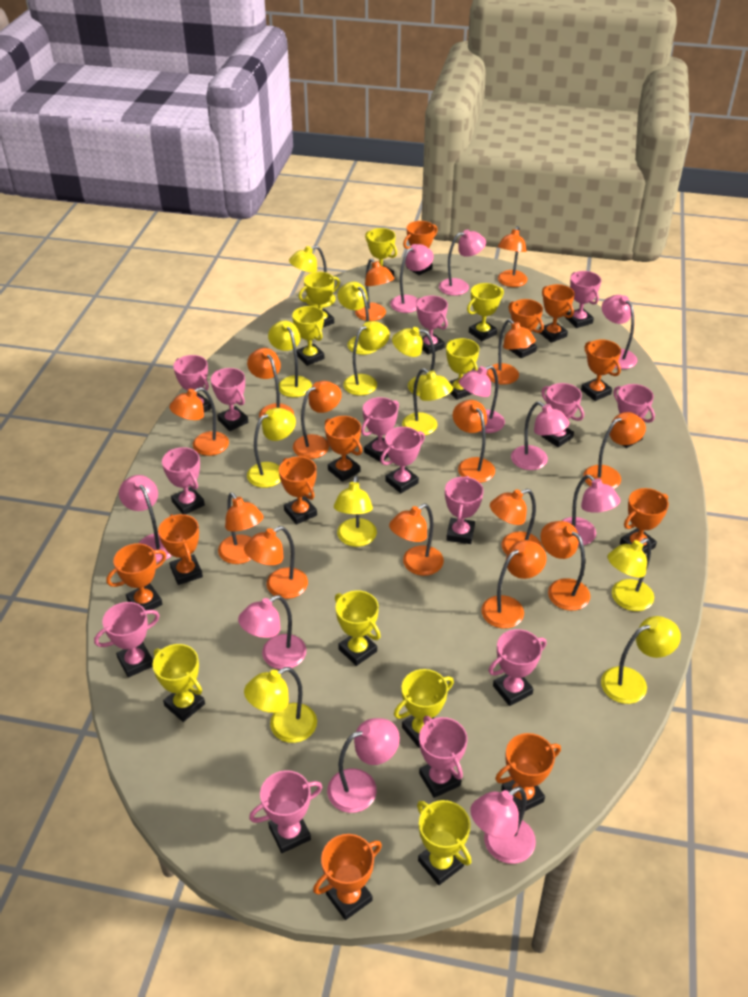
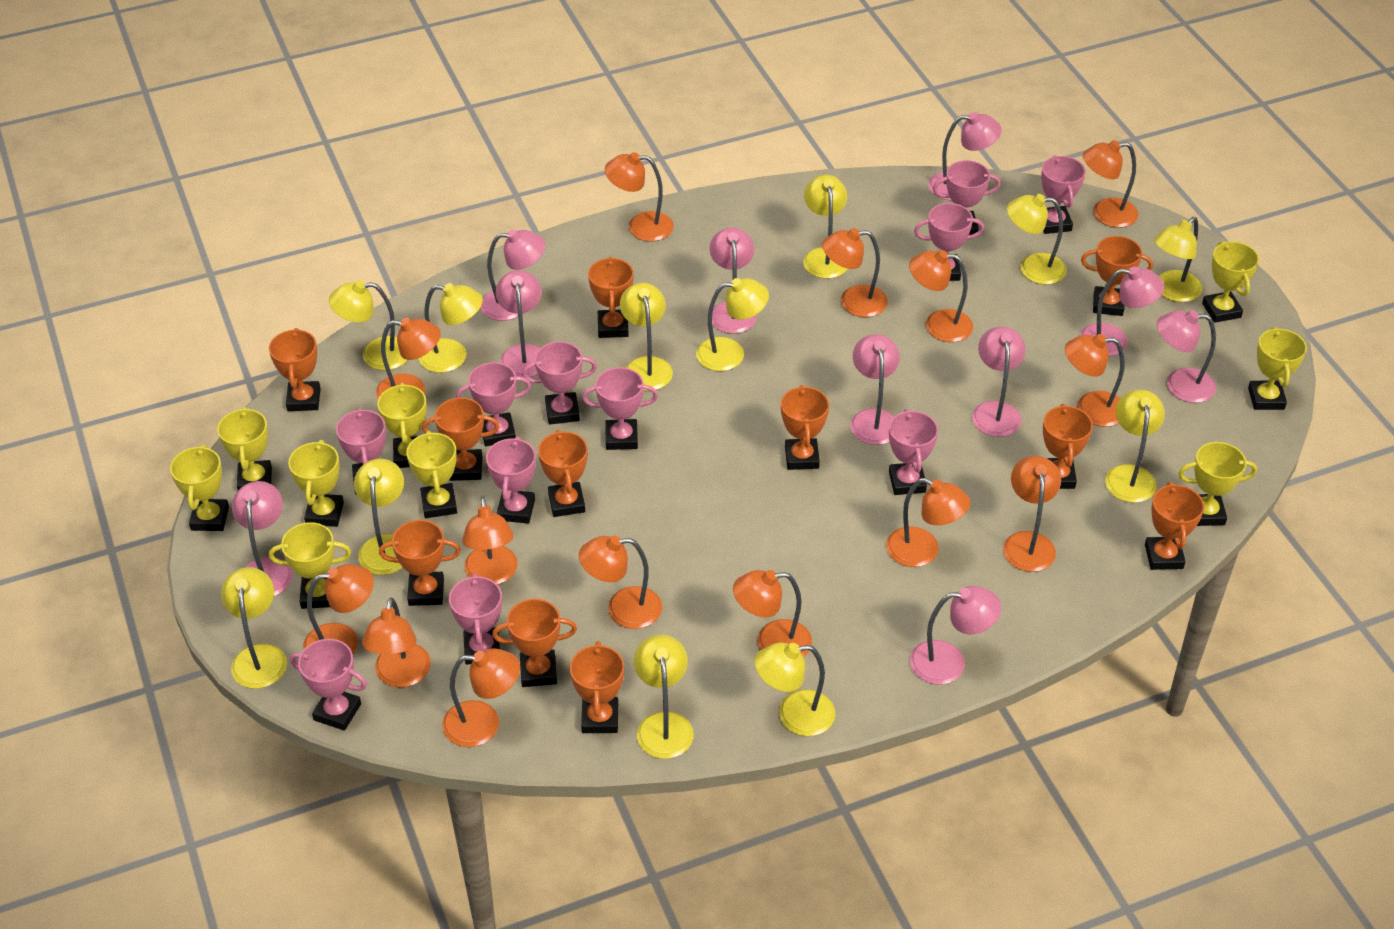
pink trophy: [94,602,160,678] [162,447,205,515] [173,355,212,413] [211,368,248,431] [249,770,322,853] [361,397,399,462] [380,427,425,493] [416,295,448,355] [419,716,468,798] [445,476,484,544] [488,629,547,706] [541,383,584,447] [566,271,601,328] [613,384,655,448] = 14 -> [290,639,367,731] [336,408,386,495] [449,573,502,665] [456,362,531,446] [486,436,536,524] [522,342,597,425] [582,367,658,450] [889,409,938,495] [914,203,984,281] [933,160,1000,235] [1041,155,1086,234] = 11
yellow lamp: [244,667,317,743] [247,408,296,488] [268,321,312,397] [289,245,336,308] [334,476,377,547] [337,282,377,355] [343,321,390,396] [392,327,435,396] [402,368,453,435] [601,616,681,704] [607,538,654,611] = 11 -> [221,567,287,689] [329,280,407,370] [354,459,404,575] [418,283,483,373] [620,283,673,391] [634,634,694,759] [696,278,769,371] [754,642,835,736] [803,175,848,279] [1007,194,1067,285] [1105,390,1165,503] [1154,217,1202,302] = 12

